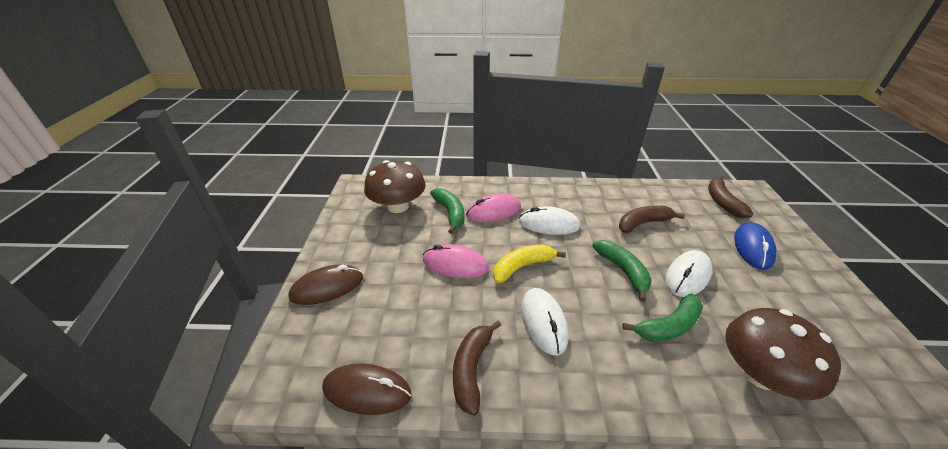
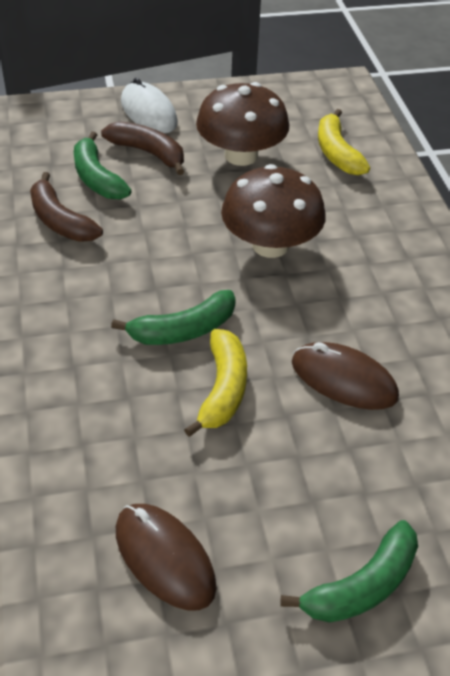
blue mouse: [734,222,776,270] = 1 -> none = 0
brown banana: [453,321,501,415] [619,205,685,233] [708,175,754,218] = 3 -> [30,172,103,242] [101,121,184,175] = 2
pink mouse: [423,244,489,278] [466,194,521,222] = 2 -> none = 0
white mouse: [519,206,580,235] [521,288,568,355] [666,250,712,297] = 3 -> [121,78,178,134] = 1
yellow banana: [493,244,566,283] = 1 -> [184,329,247,437] [318,109,370,175] = 2

